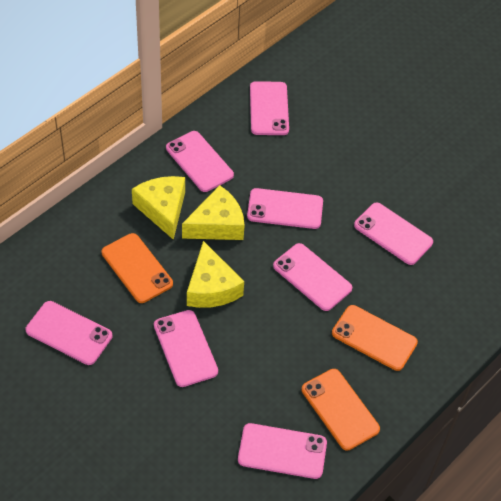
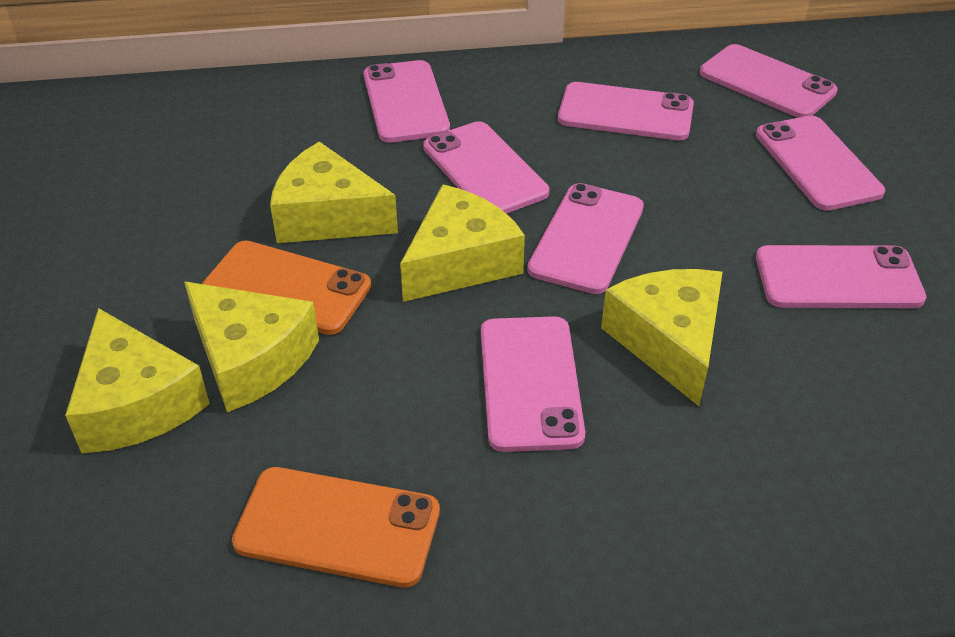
orange phone: [101,233,173,303] [302,369,380,450] [332,305,418,371] = 3 -> [202,241,371,335] [232,467,440,588] = 2
yellow cheese: [132,176,185,240] [182,185,245,240] [187,241,244,308] = 3 -> [65,308,210,453] [184,282,319,412] [270,142,398,243] [400,184,525,302] [601,269,723,406] = 5

